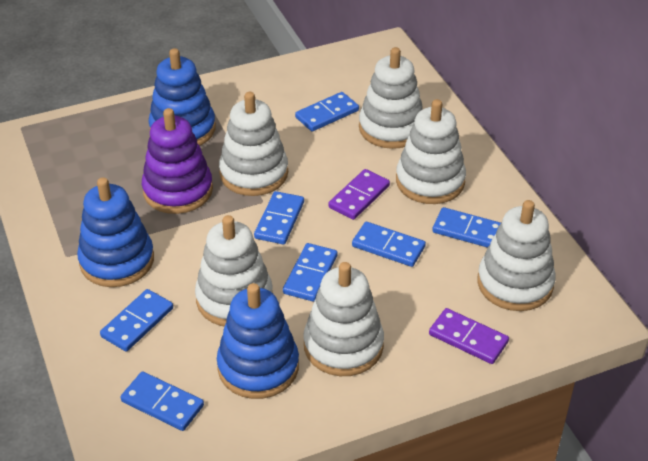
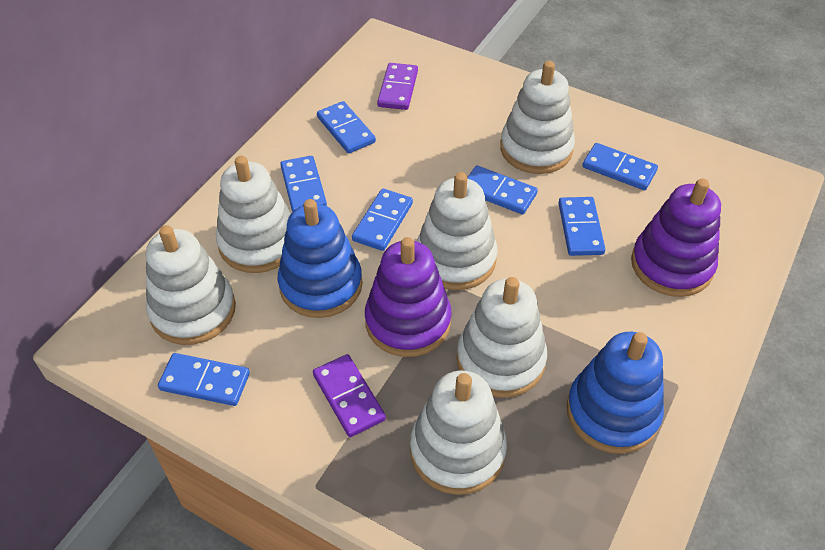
blue stacking toy: [77,177,154,287] [149,48,216,146] [217,283,299,399] = 3 -> [278,199,363,318] [567,332,664,454] = 2
purple stacking toy: [142,108,213,214] = 1 -> [365,237,452,357] [631,179,721,297] = 2

